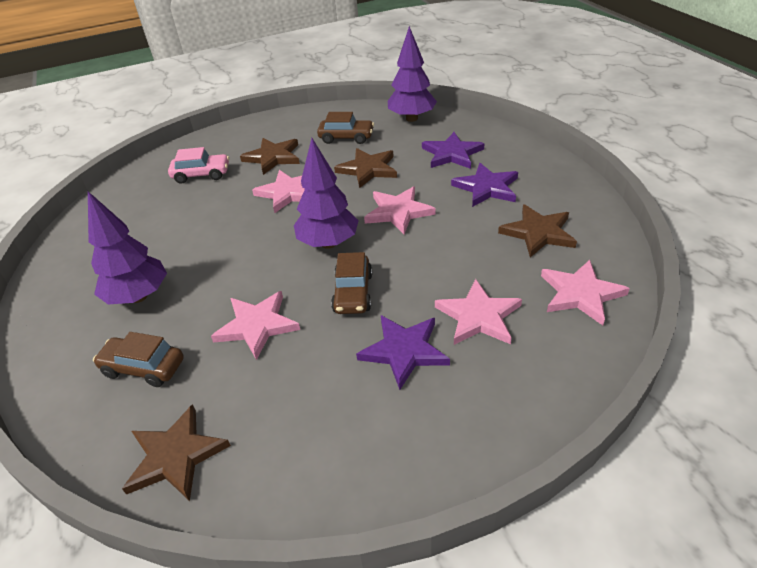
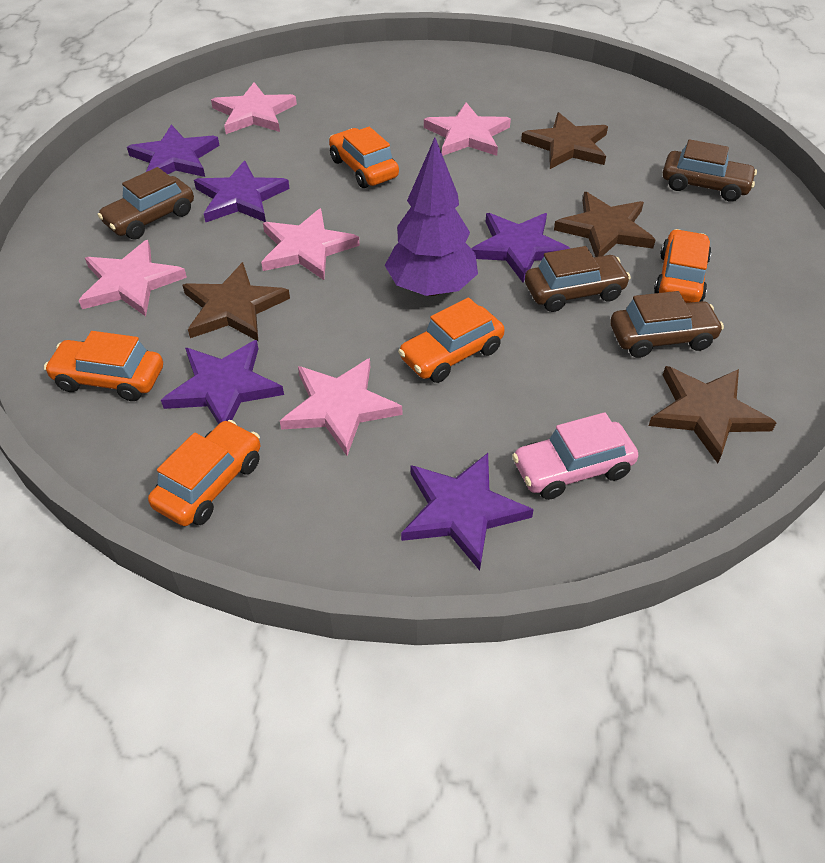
brown car: [93,332,184,387] [317,112,374,144] [331,252,372,314] = 3 -> [97,167,194,240] [525,246,631,312] [610,291,724,358] [663,139,757,202] = 4
orange car: none = 0 -> [44,331,163,401] [148,420,260,526] [329,127,399,188] [398,297,505,383] [654,229,711,303] = 5
purple star: [356,315,450,390] [422,132,485,169] [451,163,518,207] = 3 -> [127,125,220,177] [161,340,284,424] [194,161,290,223] [401,453,534,571] [471,213,571,282] = 5
purple tree: [88,191,167,305] [294,138,359,249] [388,26,437,122] = 3 -> [385,138,478,296] = 1

